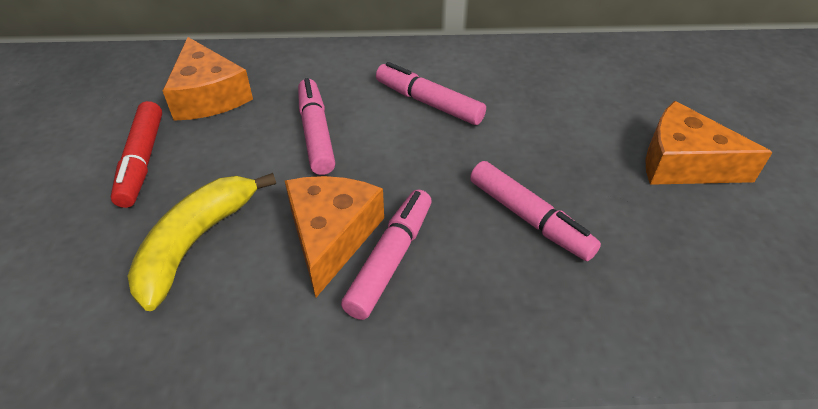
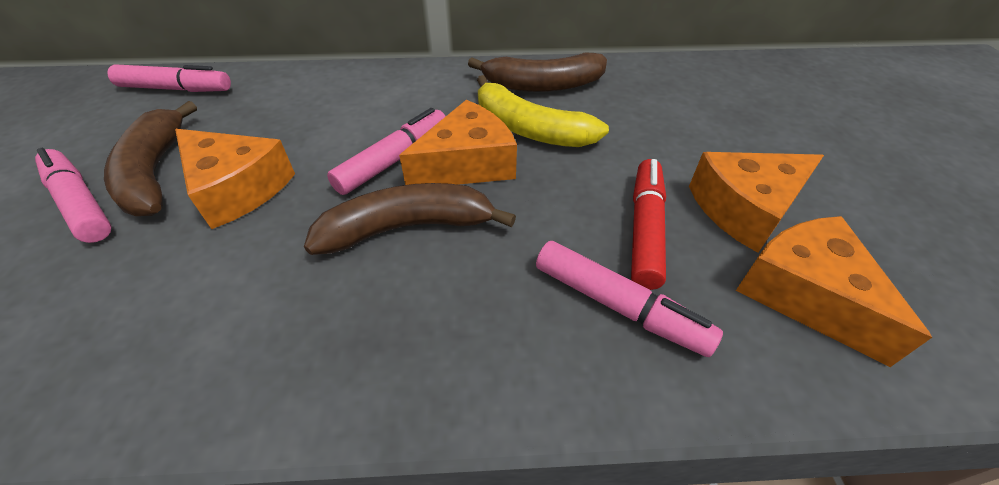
brown banana: none = 0 -> [104,101,197,216] [304,183,516,255] [468,53,607,92] = 3
orange cheese: [163,37,253,121] [285,176,384,297] [645,101,773,185] = 3 -> [175,129,295,229] [399,100,517,185] [689,152,824,253] [736,216,932,367] = 4

